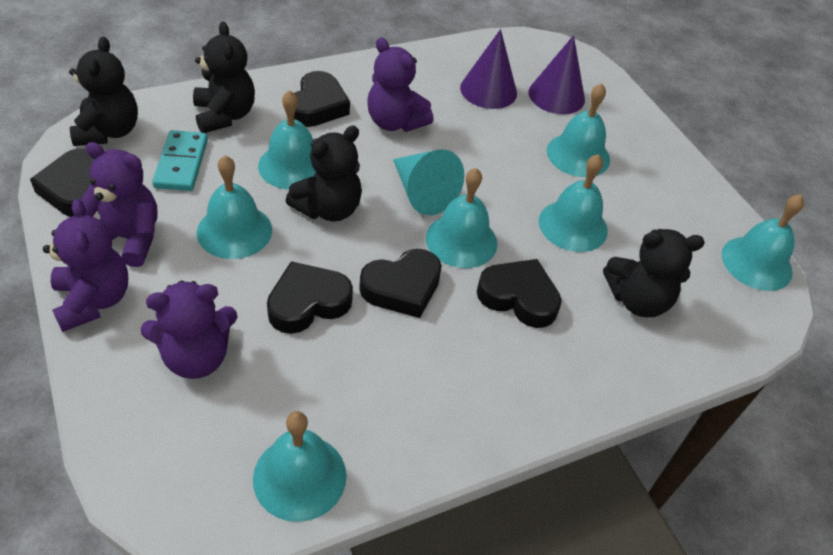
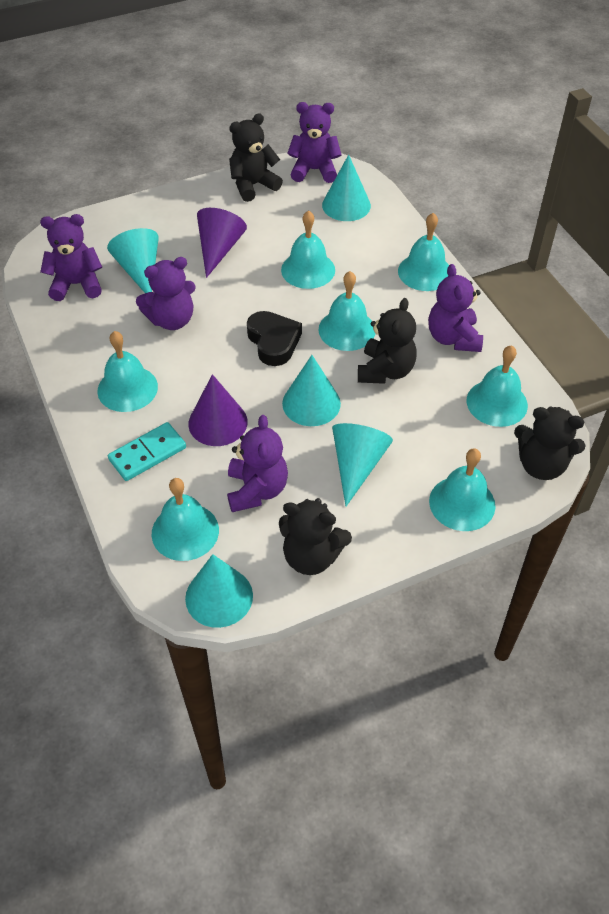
black heart: [30,148,98,217] [267,261,353,334] [294,71,350,127] [359,249,442,318] [477,259,562,328] = 5 -> [247,311,302,366] = 1
purple teddy bear: [43,199,128,332] [80,142,157,267] [141,281,237,379] [367,37,434,132] = 4 -> [40,214,102,301] [136,257,196,330] [227,415,288,512] [287,102,342,183] [428,264,483,352] = 5
turquoise cone: [393,149,464,215] = 1 -> [107,228,159,293] [185,554,253,628] [282,355,341,426] [322,155,371,221] [332,423,393,506] = 5

